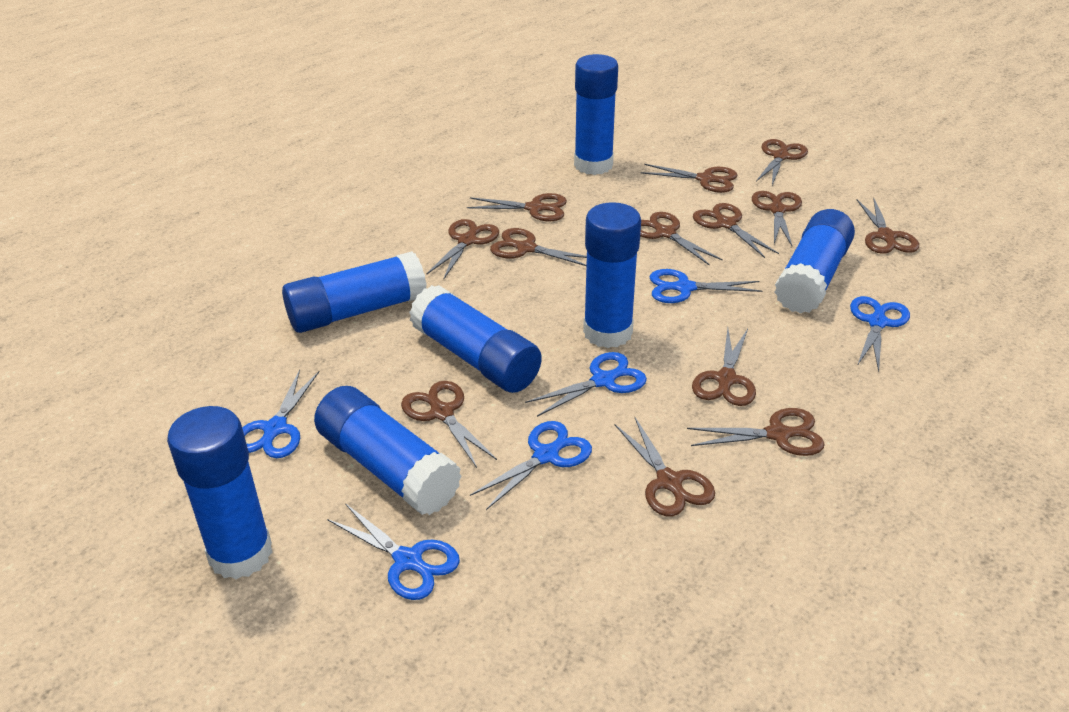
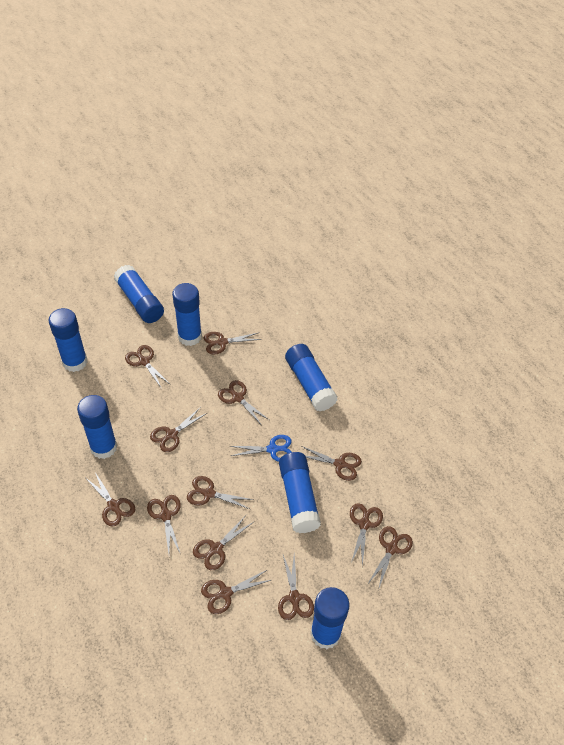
blue scissors: [242,370,319,458] [327,503,460,600] [470,421,592,510] [525,352,647,417] [650,269,763,303] [850,296,910,372] = 6 -> [230,435,291,462] = 1

